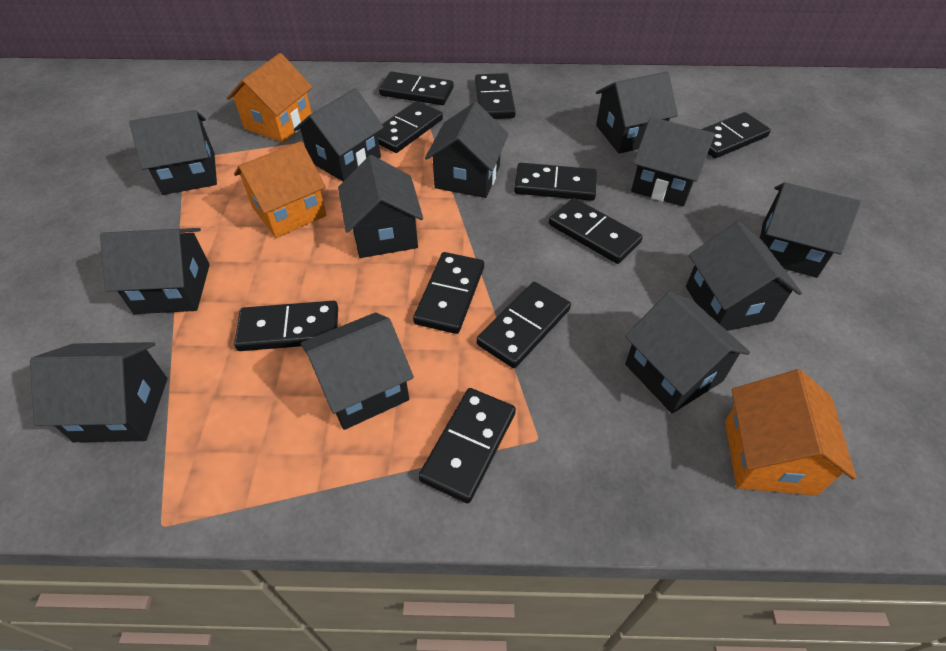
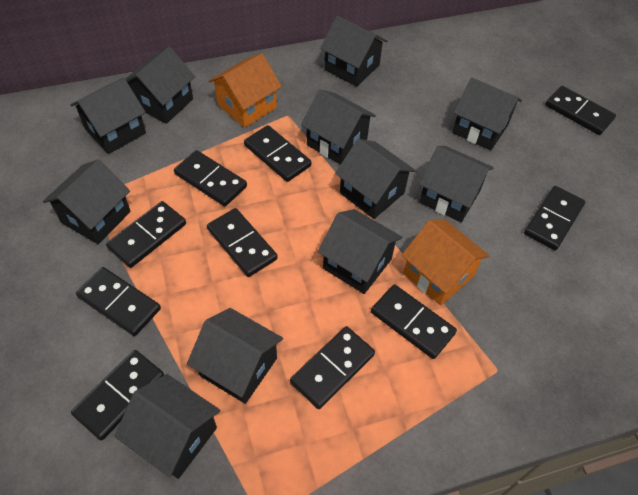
black house: [30,342,167,442] [100,228,210,314] [129,110,217,195] [294,88,384,182] [300,312,414,430] [338,155,423,258] [425,102,508,198] [596,72,678,154] [625,292,750,413] [631,117,715,207] [686,221,802,331] [760,182,861,278] = 12 -> [43,159,131,244] [70,77,146,154] [114,374,220,479] [126,47,195,124] [187,308,283,404] [301,90,376,165] [318,209,402,294] [320,16,388,87] [335,139,416,219] [419,146,494,222] [452,77,522,151] = 11
orange house: [227,53,312,143] [234,141,326,238] [725,369,856,496] = 3 -> [209,53,282,128] [402,220,490,306] = 2

